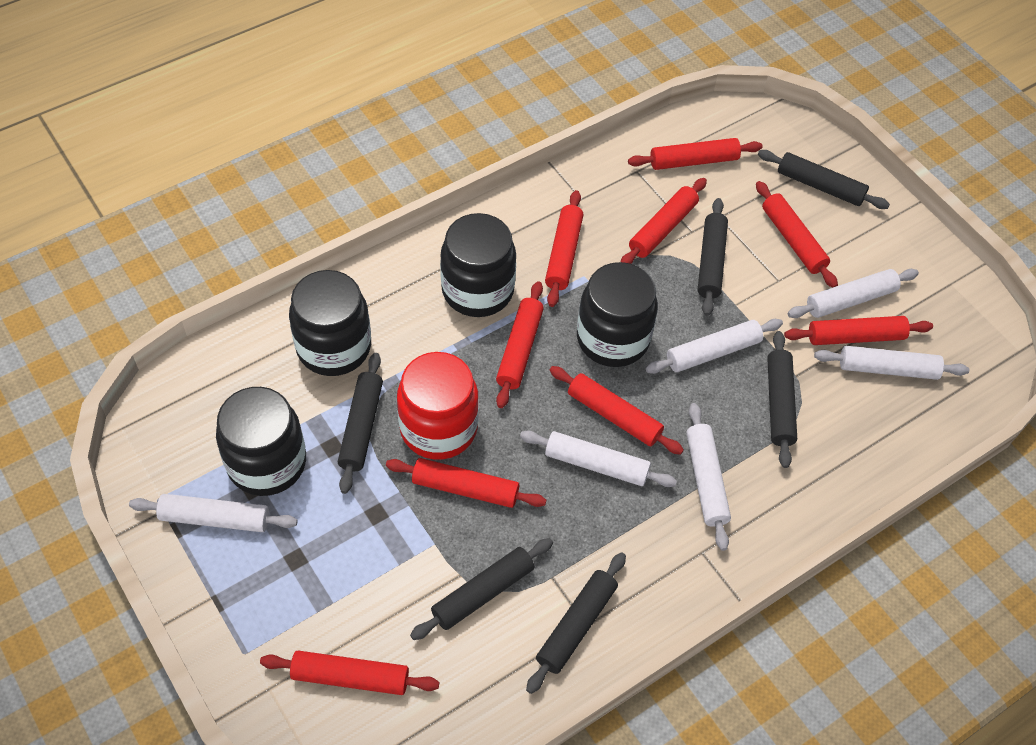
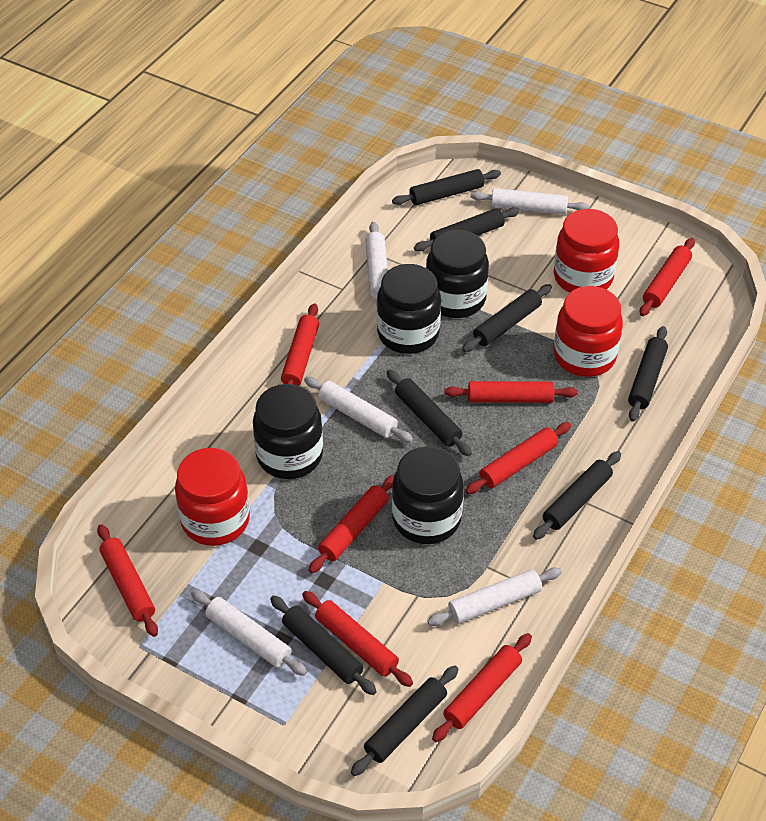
black rolling pin: [338,353,383,494] [410,538,553,640] [526,552,626,694] [697,198,728,316] [758,150,890,209] [767,331,797,468] = 6 -> [270,596,377,695] [351,666,459,776] [387,370,472,456] [392,169,501,205] [414,207,520,251] [462,284,552,352] [533,451,621,540] [628,326,668,422] = 8
red jar: [397,352,479,460] = 1 -> [175,448,250,546] [554,209,619,293] [554,286,623,377] = 3
red rolling pin: [260,651,439,695] [386,458,546,508] [496,281,544,408] [545,190,583,307] [549,366,684,455] [621,178,707,264] [628,138,763,170] [756,181,838,288] [784,316,933,345] = 9 -> [97,524,158,637] [281,303,319,386] [302,591,413,687] [309,475,394,573] [432,633,532,742] [445,381,578,403] [465,422,571,494] [640,238,695,316] = 8
white rolling pin: [129,494,297,532] [520,430,677,487] [646,319,783,374] [686,403,731,551] [788,269,919,318] [814,346,969,380] = 6 -> [191,590,307,676] [304,377,413,443] [365,222,388,306] [427,568,562,626] [471,188,589,215] = 5

